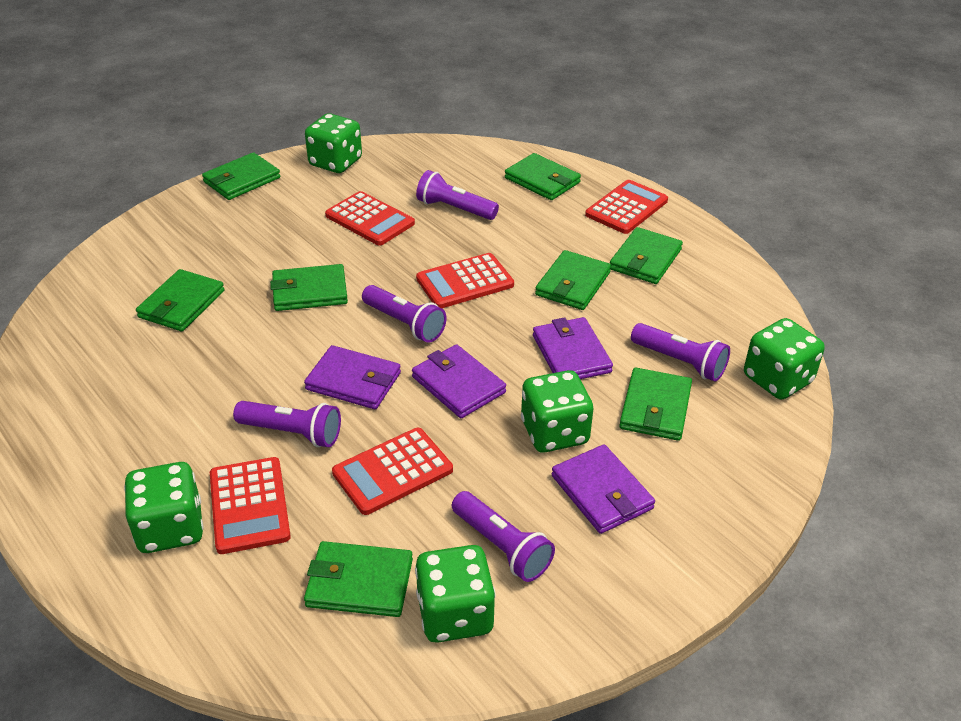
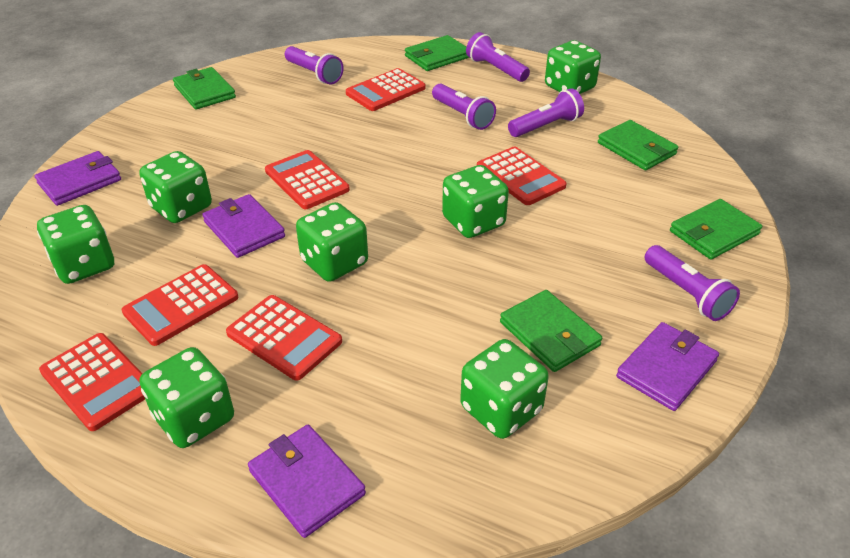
green dice: [124,462,204,553] [305,113,362,173] [415,545,496,643] [521,370,593,453] [744,318,825,399] = 5 -> [37,205,114,284] [139,151,212,223] [140,347,234,448] [296,202,368,282] [442,165,509,238] [460,339,549,439] [545,40,601,94] = 7
green wallet: [136,269,225,331] [202,152,280,200] [270,264,348,311] [304,541,413,617] [505,153,581,200] [535,250,611,310] [610,227,683,284] [619,368,692,441] = 8 -> [173,67,236,109] [405,35,470,71] [500,290,602,372] [598,120,678,170] [670,199,762,260] = 5
red calculator: [210,457,291,554] [325,191,415,246] [332,428,453,515] [416,253,514,308] [585,180,668,234] = 5 -> [39,333,145,431] [122,264,238,346] [226,295,342,381] [265,150,350,209] [346,68,426,111] [477,147,567,205] = 6

